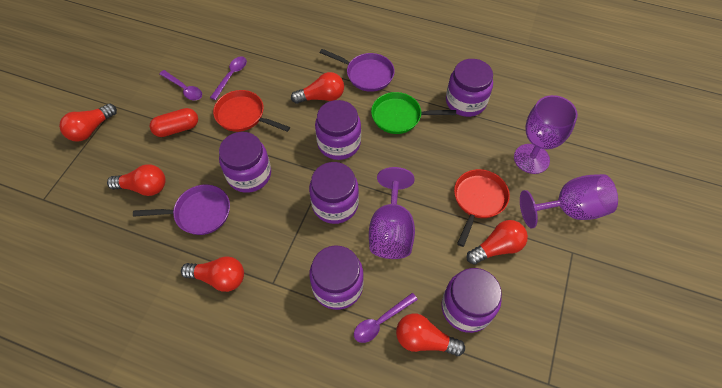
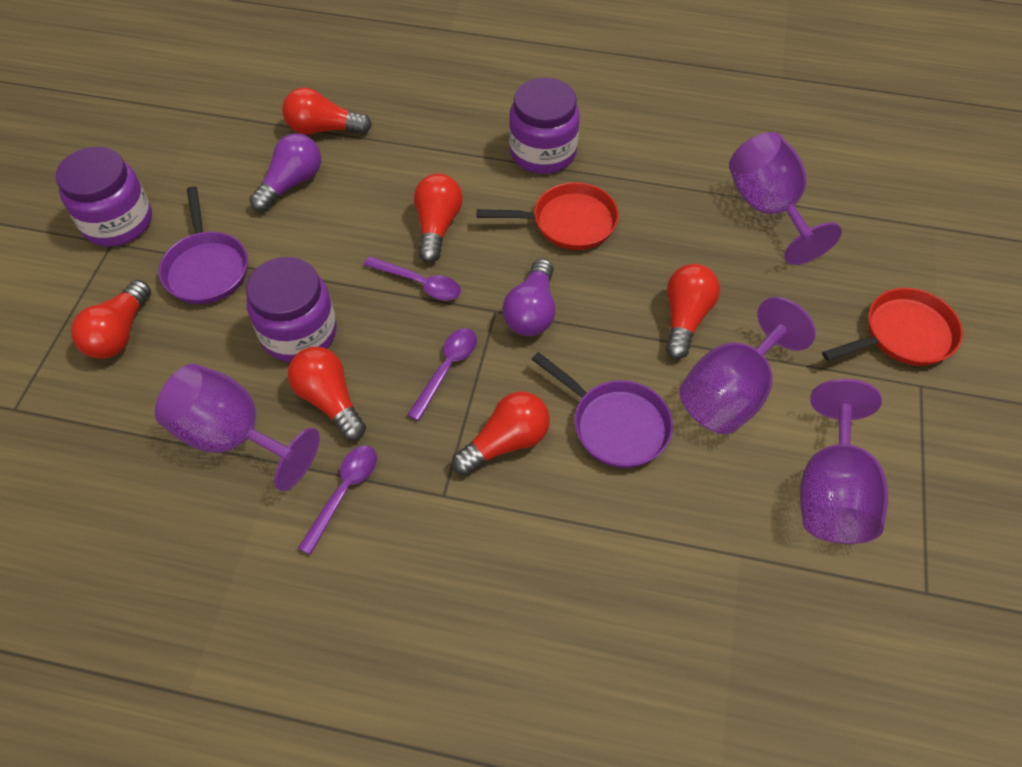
green pan: [371,92,456,134] = 1 -> none = 0
purple goblet: [369,167,415,259] [514,95,578,174] [520,174,618,228] = 3 -> [155,364,320,491] [680,297,816,434] [729,132,842,265] [800,379,888,544] = 4
purple jar: [219,132,271,193] [309,162,359,224] [309,245,364,310] [315,100,361,160] [442,268,502,333] [446,59,493,117] = 6 -> [56,147,152,246] [246,257,337,362] [509,77,580,174] = 3
purple light bulb: none = 0 -> [249,133,321,212] [503,258,555,336] = 2
red capsule: [150,108,198,137] = 1 -> none = 0

